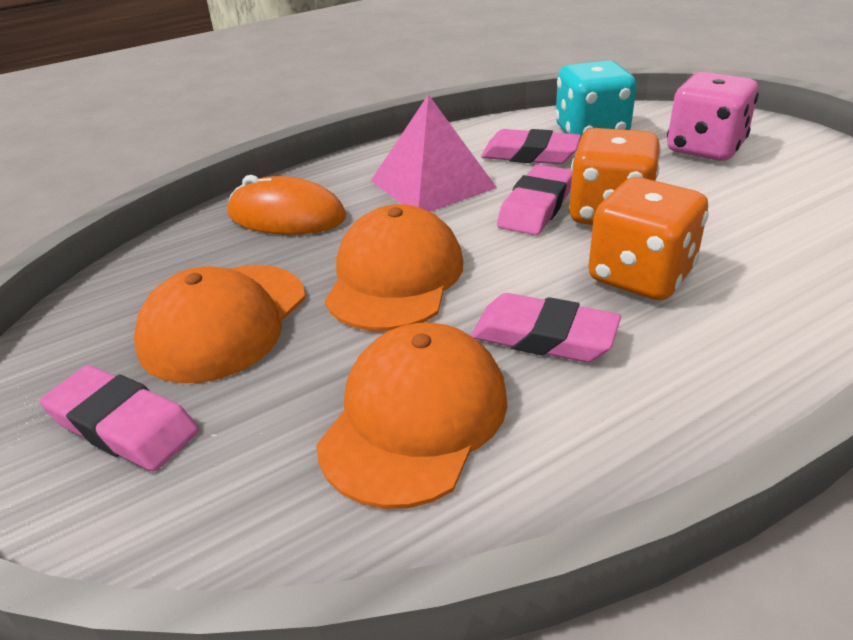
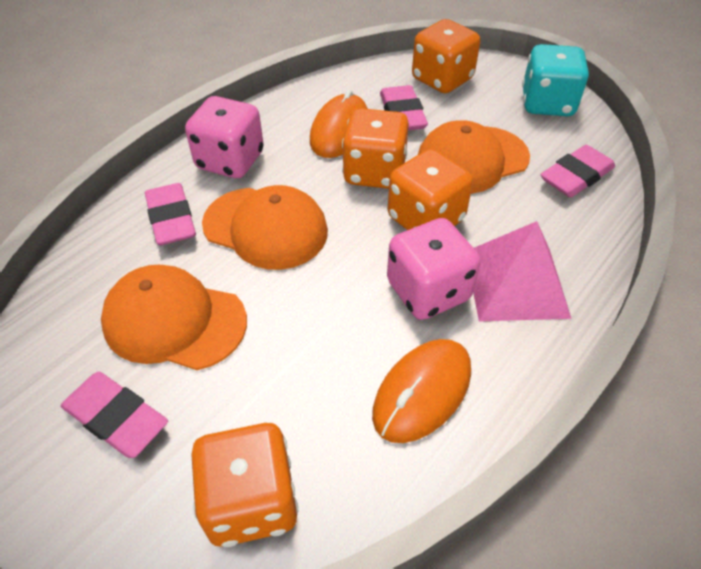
orange dice: [569,128,661,225] [588,177,709,300] = 2 -> [191,423,298,547] [342,108,409,189] [388,149,473,230] [412,19,480,93] = 4
orange mouse: [228,175,346,235] = 1 -> [310,89,368,158] [372,339,471,443] = 2
pink dice: [667,72,759,161] = 1 -> [185,96,264,178] [387,218,480,320] = 2

